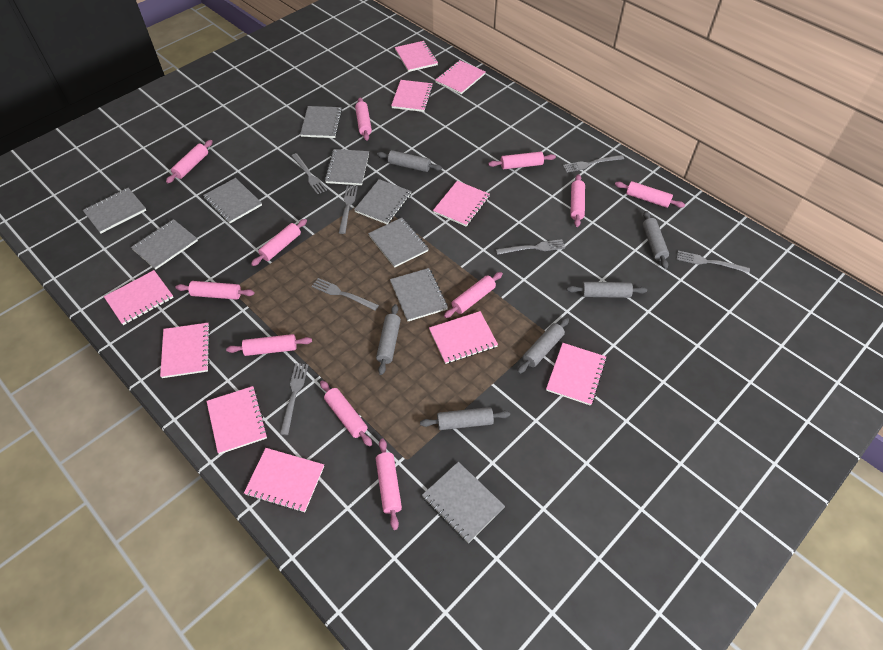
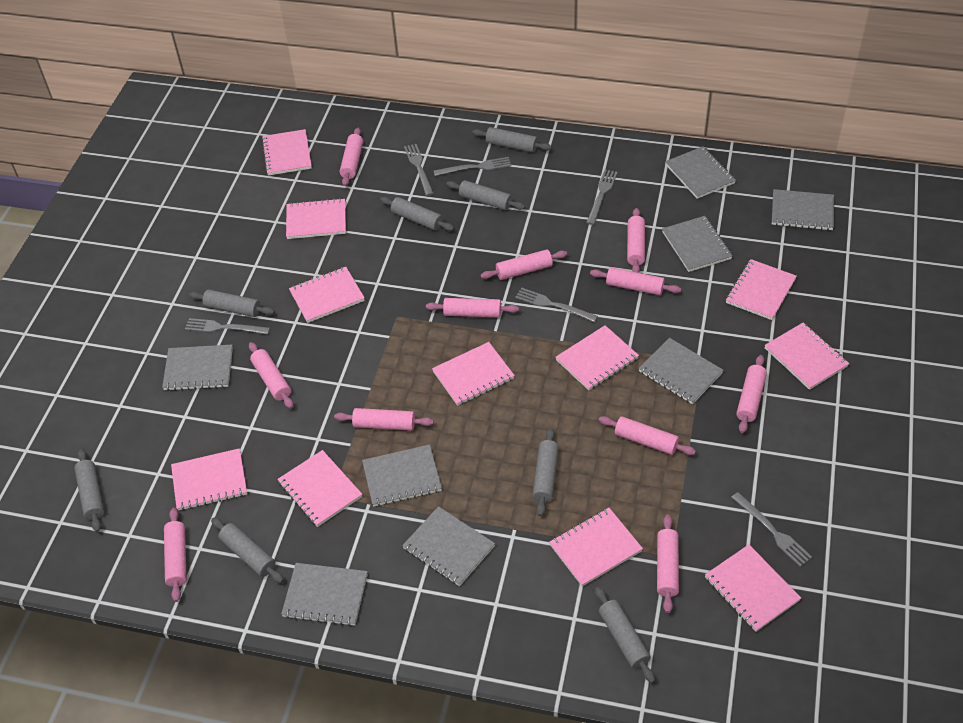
grey fork: [280,363,308,435] [291,153,327,194] [311,278,379,311] [339,186,358,234] [496,239,565,255] [563,155,624,173] [676,251,750,273] = 7 -> [185,318,270,334] [404,144,434,196] [434,157,511,176] [515,288,598,322] [586,170,617,225] [731,492,812,567] = 6
grey notebook: [83,188,146,234] [131,219,198,270] [203,178,262,223] [300,106,342,138] [325,149,369,185] [354,179,412,224] [368,218,429,268] [390,268,448,322] [422,462,505,543] = 9 -> [162,345,233,391] [281,563,368,626] [362,444,442,507] [402,506,495,586] [638,338,724,404] [662,216,733,272] [665,146,736,199] [772,189,834,230] = 8
grey rolling pin: [376,304,401,375] [377,150,442,172] [420,407,510,430] [517,318,569,374] [567,282,647,298] [643,211,669,269] = 6 -> [74,449,104,532] [189,290,275,317] [211,518,284,583] [380,197,454,231] [446,180,525,210] [472,127,552,153] [533,428,559,516] [595,587,655,683] = 8
pink notebook: [104,270,174,325] [160,323,210,378] [206,386,268,454] [244,448,324,512] [391,80,433,112] [395,41,438,72] [429,311,498,364] [433,181,490,227] [435,60,485,94] [546,343,607,406] = 10 -> [171,448,247,511] [261,129,312,176] [277,450,362,527] [286,198,346,239] [289,267,365,323] [432,342,515,406] [549,508,643,586] [556,325,639,390] [705,545,801,632] [726,259,797,320] [764,323,849,390] = 11

